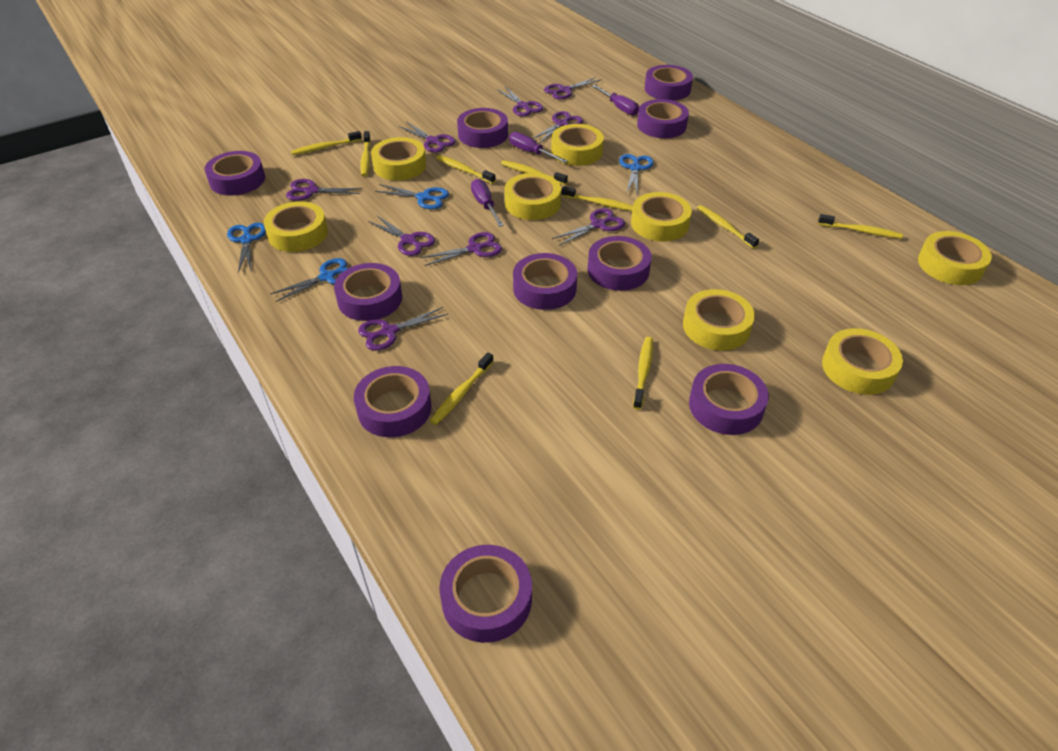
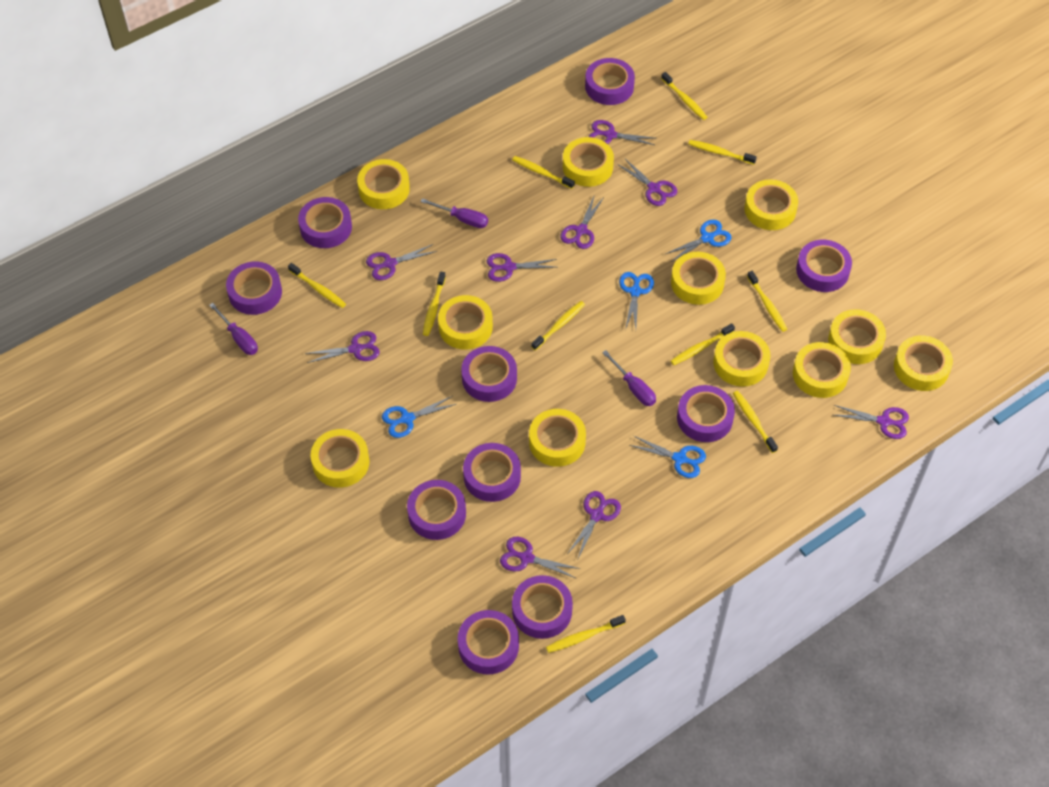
yellow tape: [264,201,328,252] [371,137,426,181] [504,173,561,220] [551,124,604,166] [631,192,692,242] [683,289,755,351] [822,328,903,395] [918,231,992,285] = 8 -> [311,429,369,488] [357,159,410,209] [438,295,493,349] [529,409,586,467] [563,137,614,187] [671,252,726,305] [713,331,770,387] [745,179,798,230] [793,342,851,398] [828,309,886,364] [894,336,953,391] = 11
yellow toothbrush: [291,131,362,155] [360,131,371,177] [430,352,494,425] [436,155,496,184] [501,160,568,185] [561,186,633,211] [633,337,653,410] [697,205,759,249] [818,214,903,239] = 9 -> [288,263,346,308] [423,272,446,336] [512,156,575,189] [531,301,585,351] [546,615,626,653] [661,72,707,120] [671,323,735,365] [688,140,757,165] [733,391,778,453] [747,271,787,332] = 10

